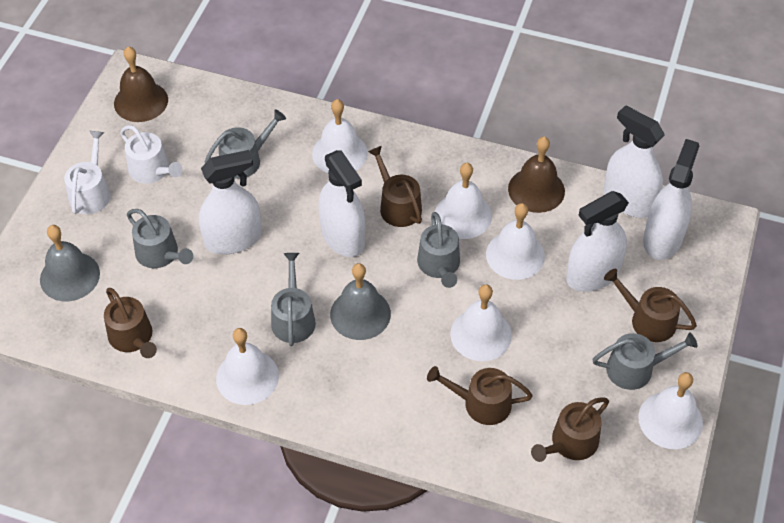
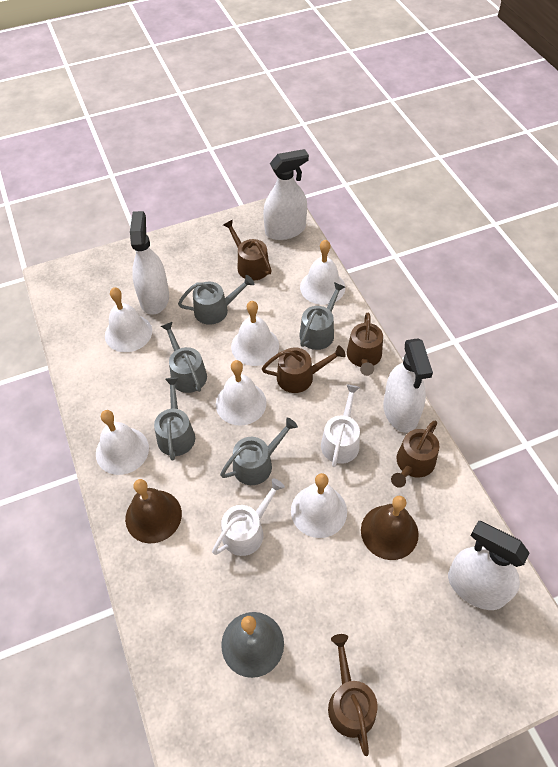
grey bell: [40,225,100,301] [330,263,391,340] = 2 -> [221,612,284,678] = 1
white spray bottle: [199,150,262,254] [318,150,365,257] [566,191,629,292] [604,105,665,218] [643,139,699,260] = 5 -> [130,211,169,315] [263,149,309,240] [383,338,433,433] [448,521,529,610] = 4

